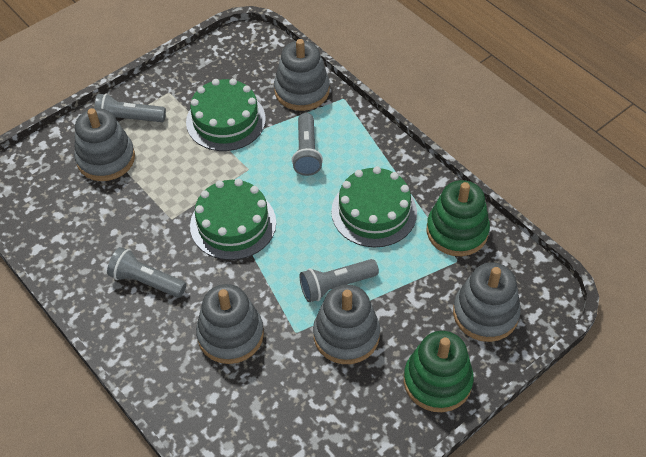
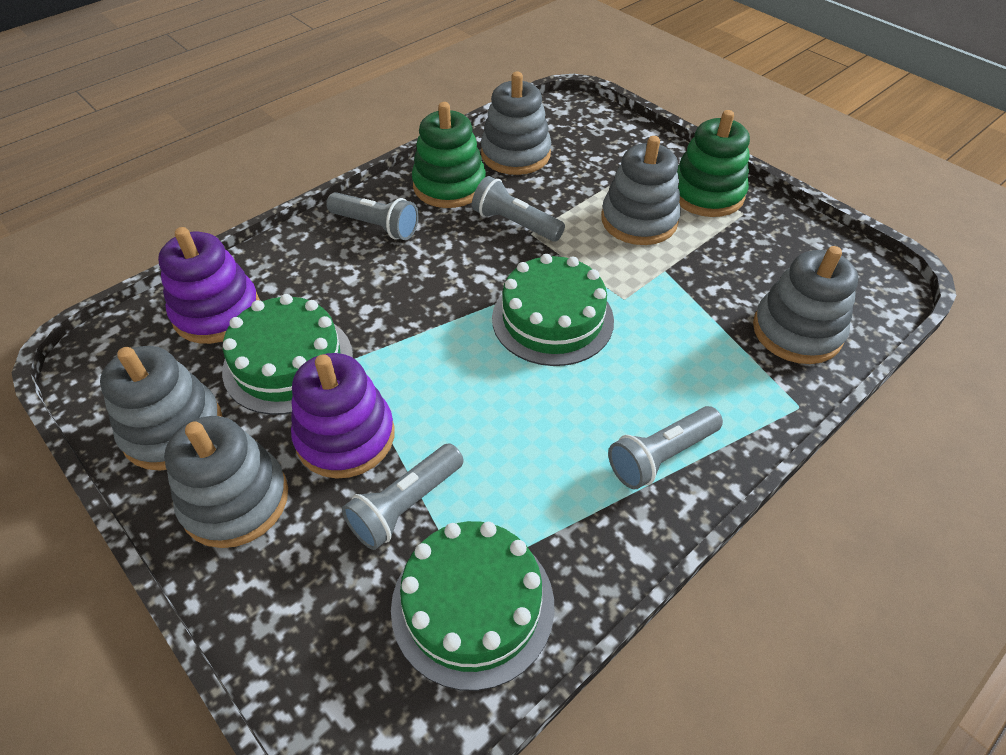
purple stacking toy: none = 0 -> [158,227,260,344] [291,353,395,479] = 2

